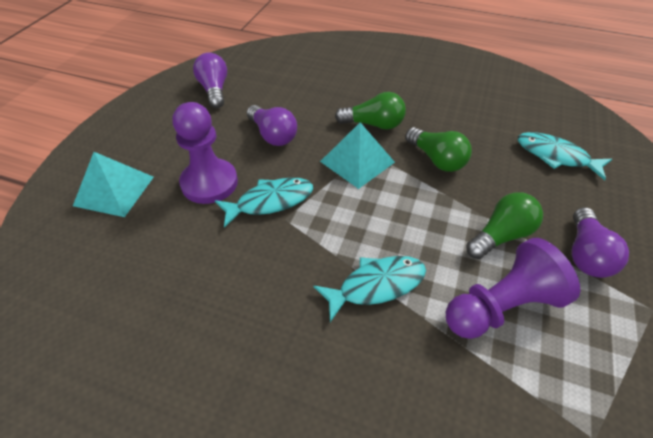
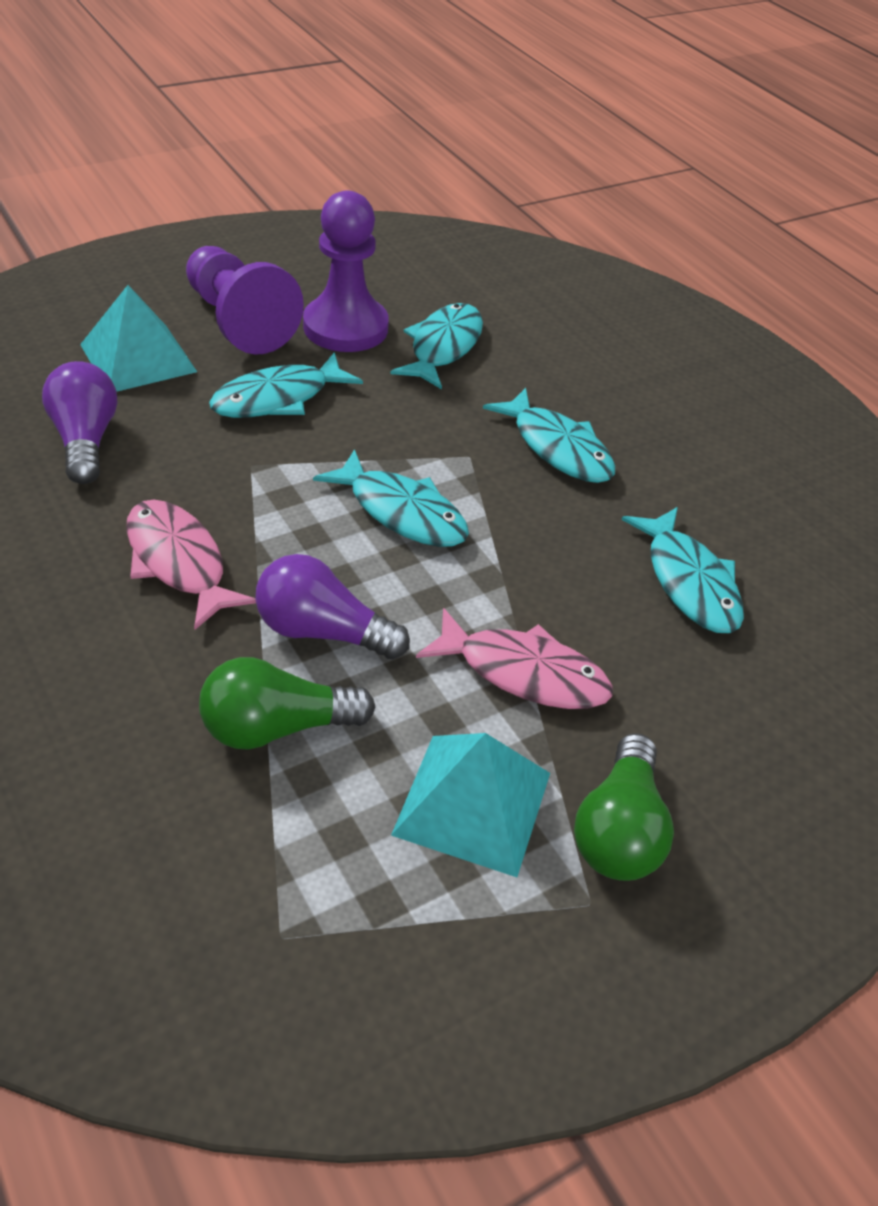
green light bulb: [335,92,406,130] [405,127,472,172] [466,192,543,259] = 3 -> [199,657,375,750] [574,733,674,881] = 2
pink fish: none = 0 -> [126,499,256,630] [416,608,613,709] = 2
purple light bulb: [193,53,227,108] [247,105,297,146] [572,207,629,278] = 3 -> [42,361,117,484] [255,554,410,660] = 2
turquoise fish: [215,178,313,228] [314,256,426,322] [518,132,612,180] = 3 -> [209,352,363,418] [313,449,469,547] [390,303,483,390] [483,388,615,483] [621,507,744,633] = 5

